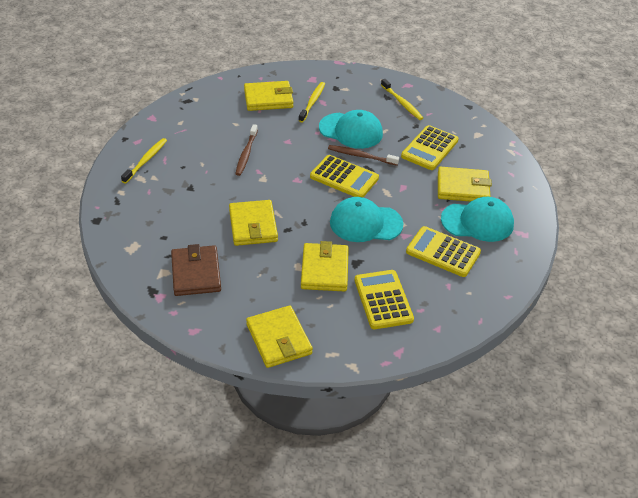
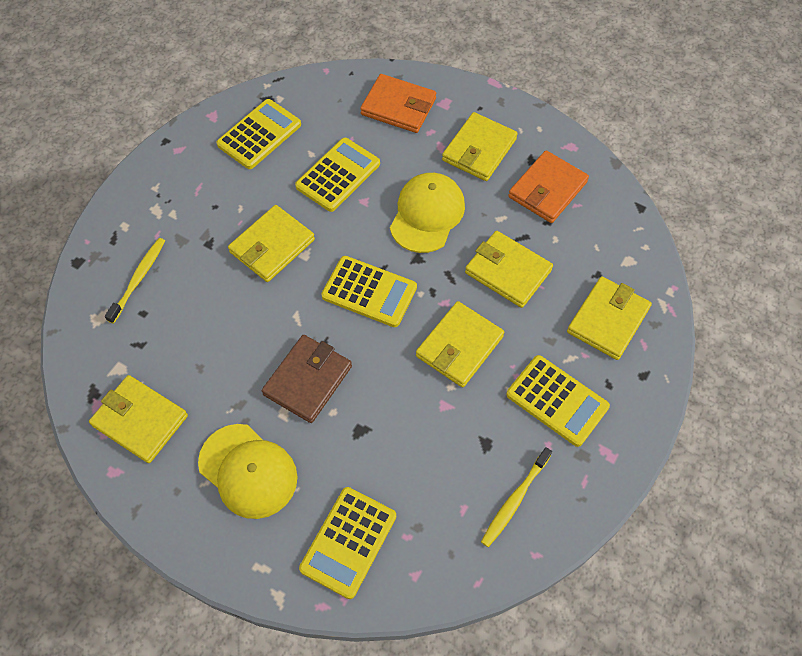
brown toothbrush: [235,124,258,176] [328,145,399,166] = 2 -> none = 0
orange wallet: none = 0 -> [360,74,436,133] [508,150,589,223] = 2
turquoise cap: [319,110,383,149] [330,197,404,242] [441,197,514,242] = 3 -> none = 0
yellow calculator: [310,155,379,197] [354,270,414,329] [401,125,459,170] [406,226,481,277] = 4 -> [217,99,301,169] [295,138,380,212] [299,487,396,599] [321,256,417,327] [506,355,610,447] = 5
yellow cap: none = 0 -> [198,424,297,519] [390,173,465,253] = 2
yellow toothbrush: [121,138,167,183] [299,82,325,122] [381,79,423,120] = 3 -> [105,238,165,324] [481,447,552,547] = 2
yellow wallet: [229,200,278,246] [244,81,293,111] [246,305,313,368] [301,241,349,292] [438,167,492,202] = 5 -> [89,375,188,463] [228,205,315,282] [416,301,504,387] [442,112,518,181] [465,231,553,308] [567,277,652,360] = 6

